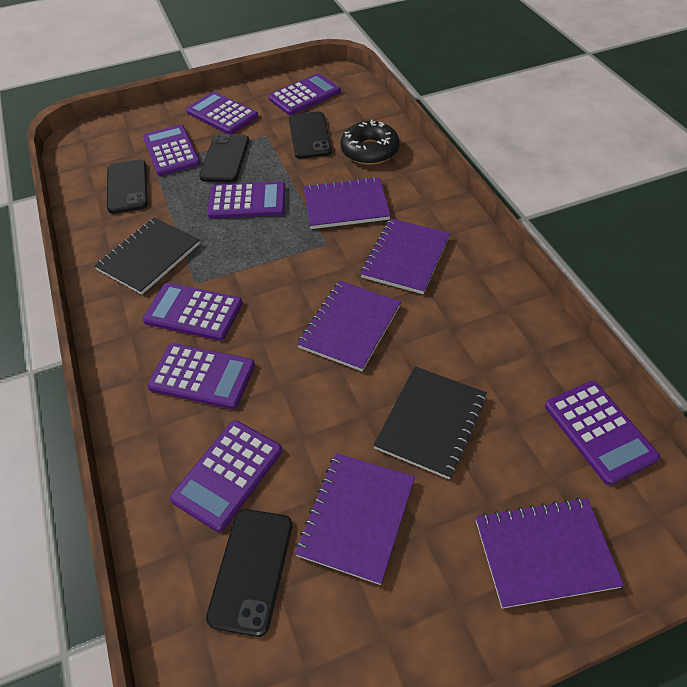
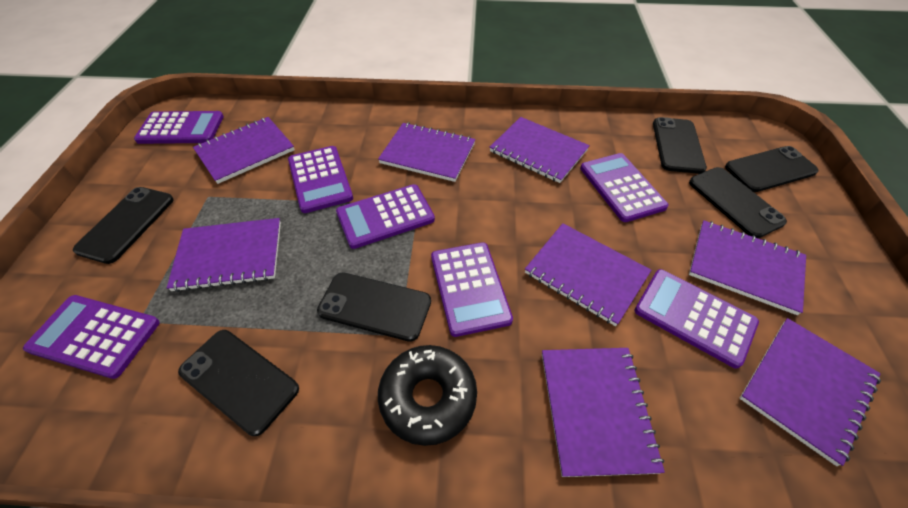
black notebook: [95,218,200,295] [373,366,487,479] = 2 -> none = 0
black phone: [107,159,148,214] [199,134,249,183] [206,509,293,637] [289,111,332,159] = 4 -> [73,187,174,264] [178,330,299,436] [317,273,431,342] [653,117,707,174] [689,167,787,238] [725,146,819,192] = 6
purple calculator: [143,125,200,176] [143,283,243,341] [147,343,255,409] [170,420,282,532] [186,92,258,134] [207,181,286,219] [269,73,341,115] [545,381,660,485] = 8 -> [23,295,160,379] [134,111,224,144] [288,146,353,213] [336,184,435,249] [431,242,513,337] [580,153,669,222] [634,269,759,369] = 7
purple notebook: [295,453,415,585] [297,281,401,371] [304,177,391,229] [360,218,450,294] [476,497,624,609] = 5 -> [167,218,281,292] [193,117,295,184] [378,123,476,182] [490,117,590,183] [525,223,651,326] [542,348,665,477] [689,220,806,315] [740,318,881,466] = 8

